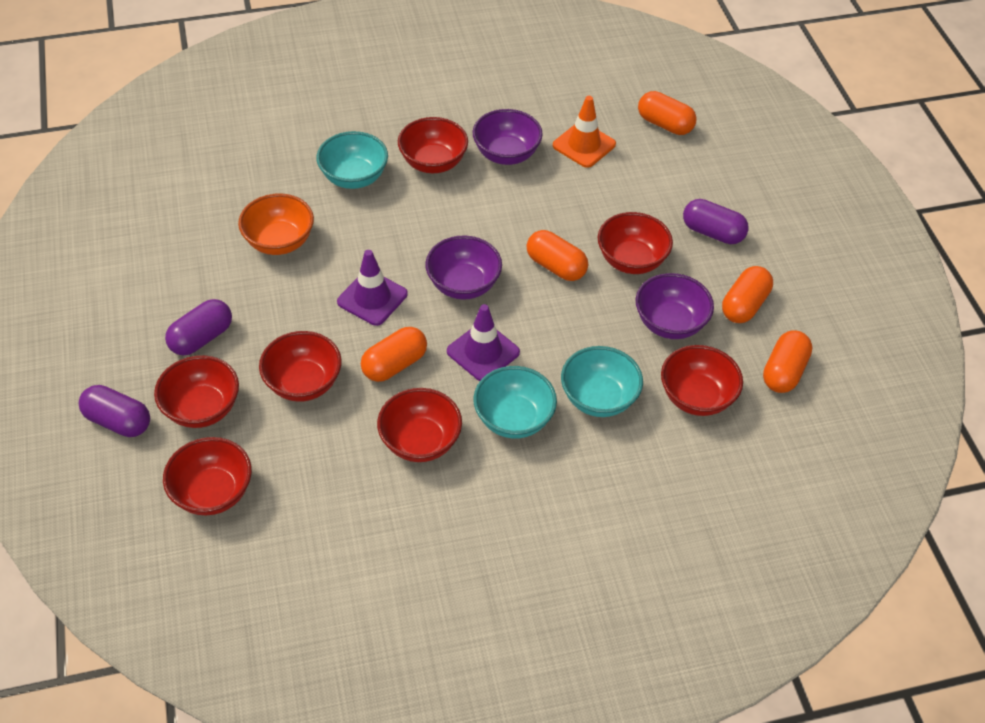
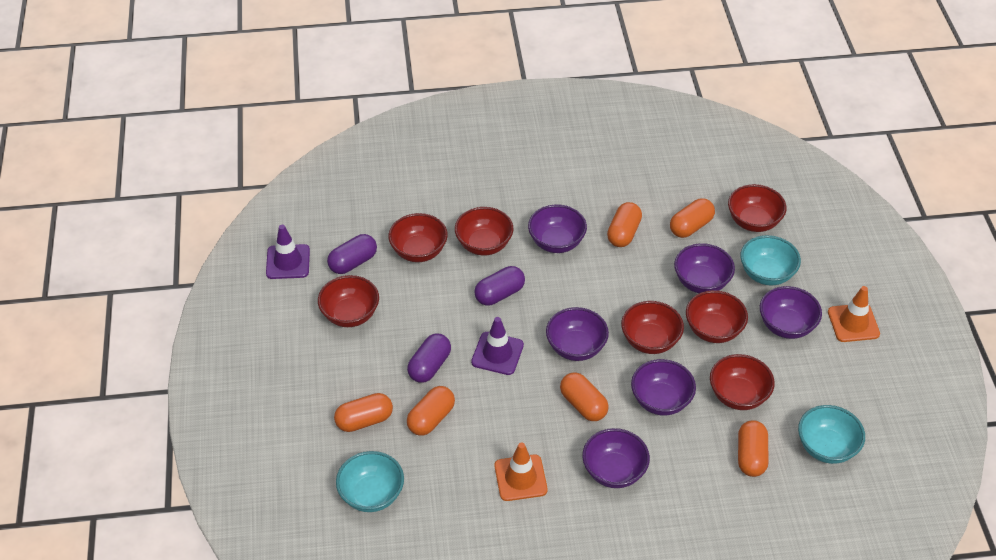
orange bowl: [238,193,314,255] = 1 -> none = 0
orange capsule: [361,327,427,382] [526,230,588,281] [638,91,697,135] [722,266,773,323] [763,330,812,393] = 5 -> [334,393,393,432] [407,386,455,436] [560,372,609,421] [607,202,642,247] [670,198,715,238] [738,420,769,477] = 6
orange traffic cone: [553,96,616,168] = 1 -> [495,442,548,501] [828,286,880,342] = 2
purple bowl: [425,235,502,300] [472,109,543,165] [636,273,714,339] = 3 -> [528,205,587,253] [546,307,609,361] [582,428,650,488] [631,359,696,416] [674,243,735,293] [760,286,822,339] = 6

